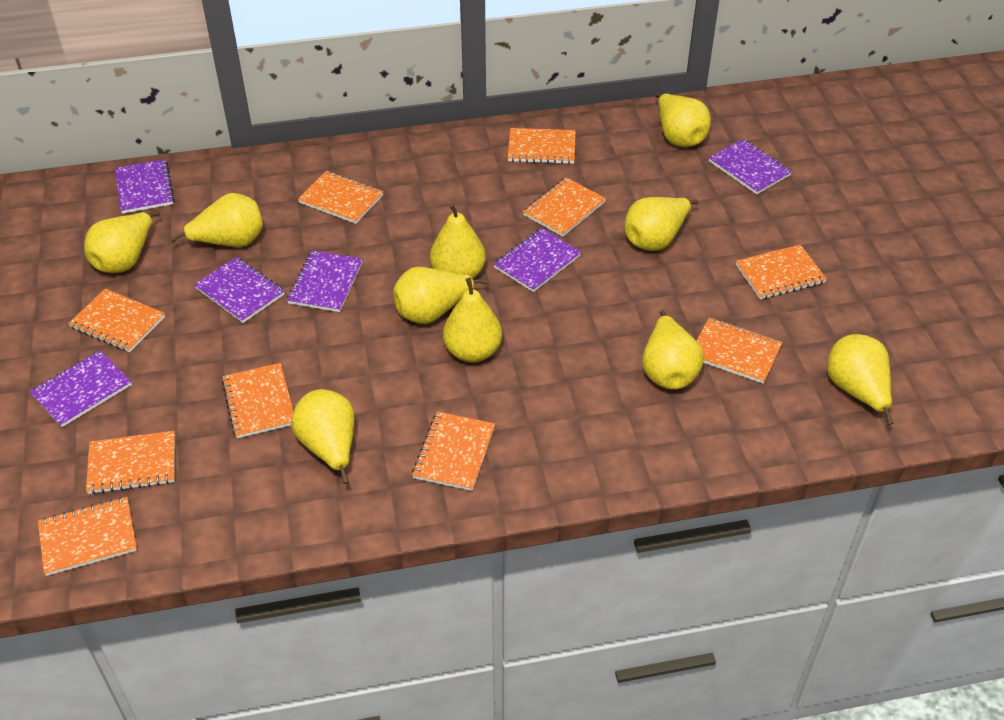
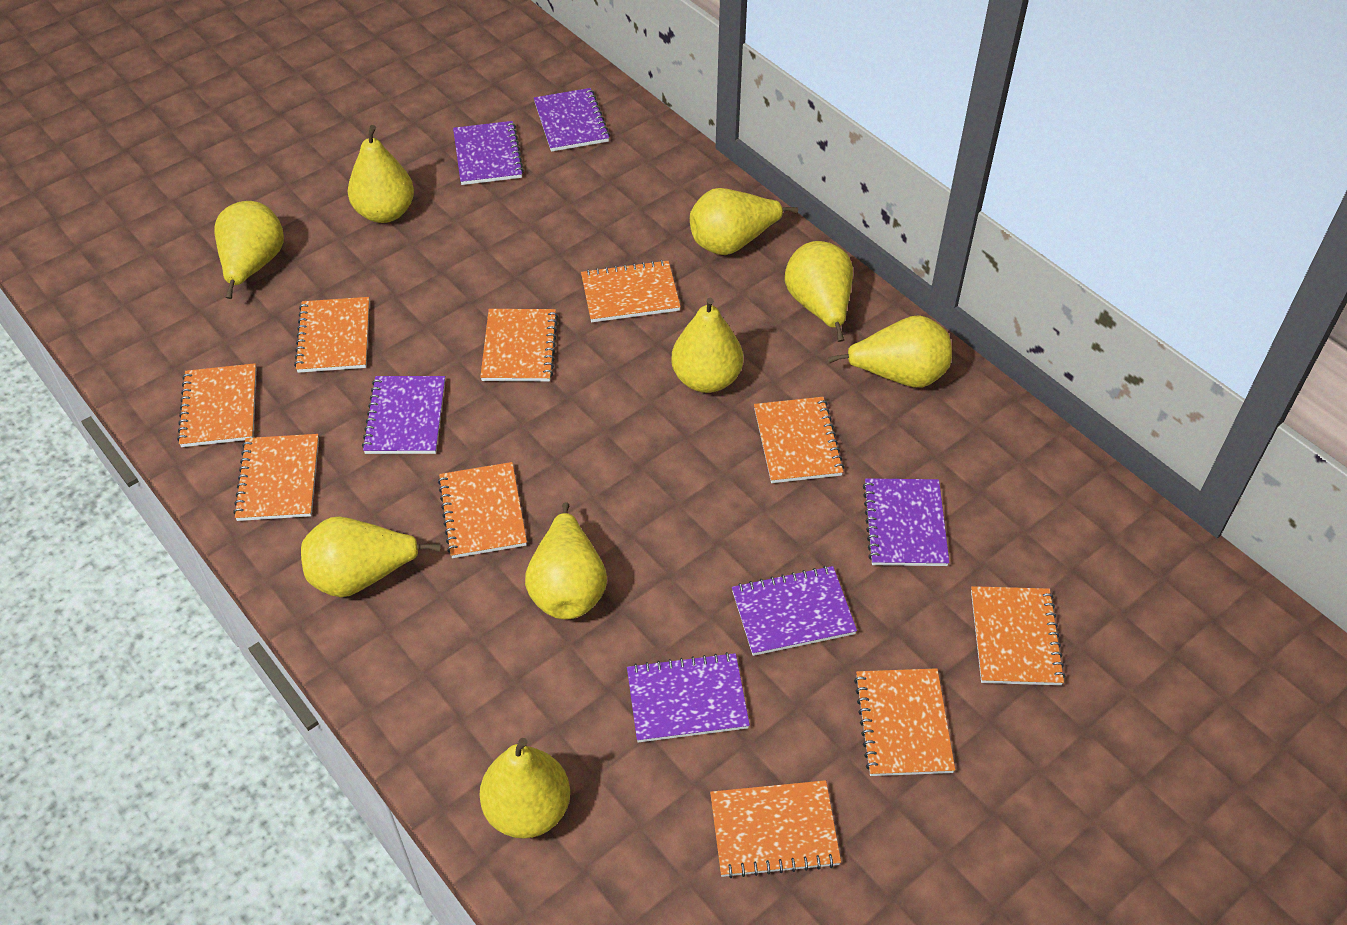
yellow pear: [84,211,160,273] [170,193,263,247] [291,389,355,484] [393,267,488,324] [430,203,486,279] [443,278,502,363] [624,197,698,251] [642,310,704,390] [655,93,711,147] [827,334,894,425] = 10 -> [214,201,284,299] [301,516,441,597] [348,125,414,223] [479,738,570,839] [525,502,607,620] [671,298,743,393] [690,188,798,255] [785,241,853,342] [828,315,952,388] = 9

